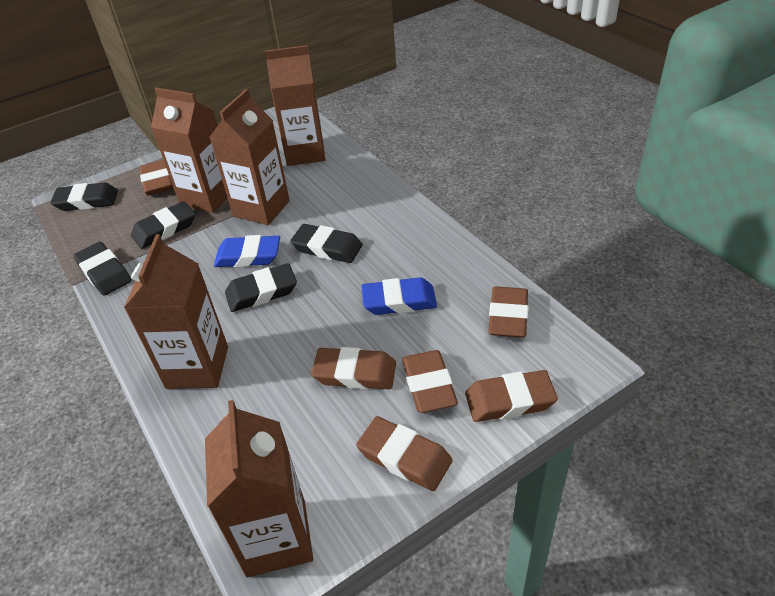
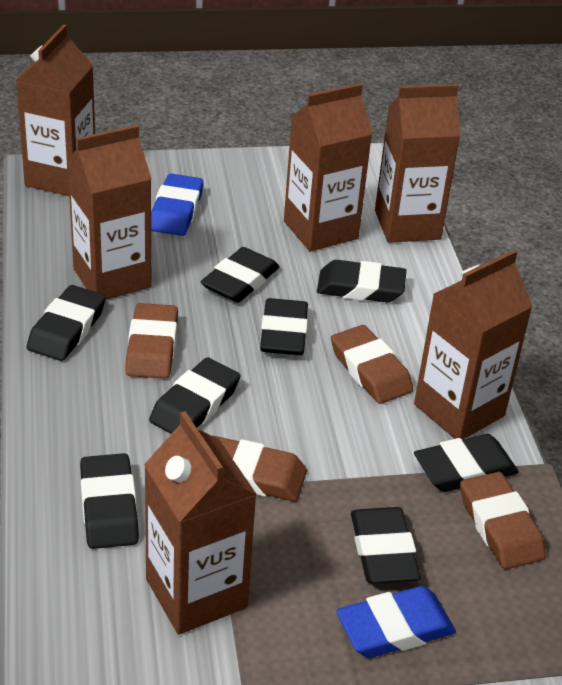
black eraser: [50,182,118,211] [73,242,131,296] [131,201,195,249] [225,263,297,312] [290,224,363,263] = 5 -> [27,285,106,361] [80,453,139,549] [149,357,240,434] [201,247,280,303] [260,298,308,355] [317,260,406,302] [351,507,421,583] [414,434,519,492] = 8
brown carton: [124,234,228,389] [151,88,227,213] [205,400,313,577] [210,89,290,225] [265,45,325,166] = 5 -> [16,24,95,196] [67,125,152,300] [144,411,257,635] [284,83,372,251] [375,84,460,243] [414,249,533,440] = 6
brown eraser: [140,160,173,196] [311,347,396,389] [356,416,453,491] [402,350,458,413] [465,370,558,422] [488,286,529,338] = 6 -> [125,303,178,379] [213,436,307,501] [331,325,413,404] [460,472,546,570] = 4

